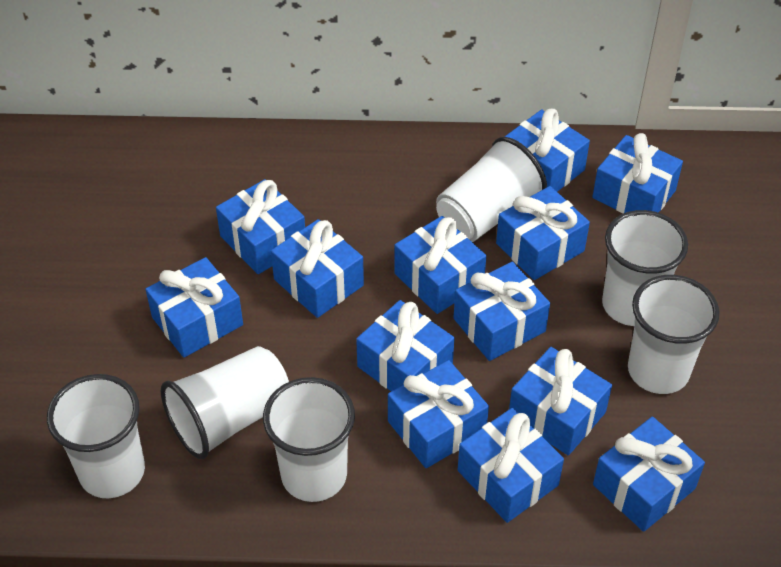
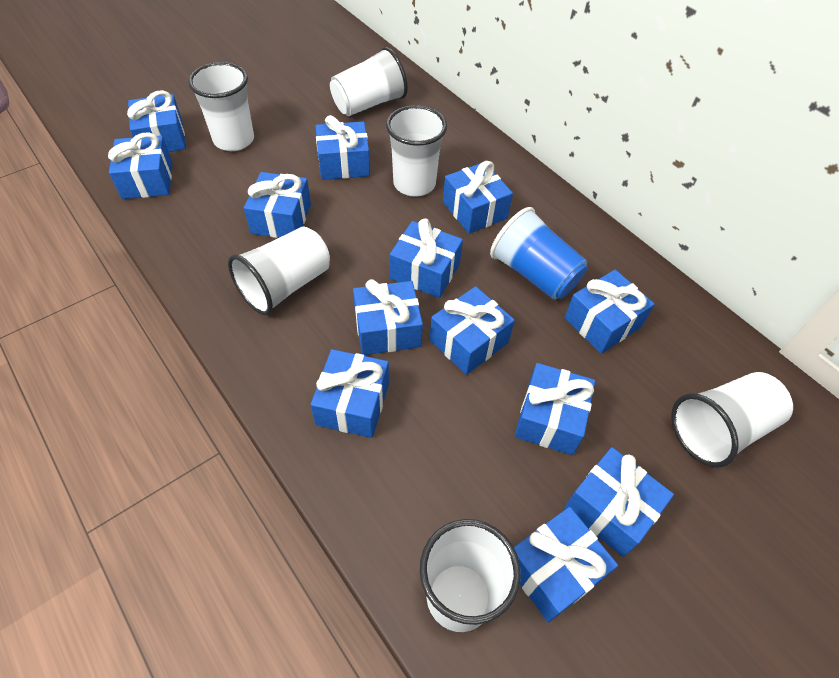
blue cup: none = 0 -> [490,207,588,300] = 1

